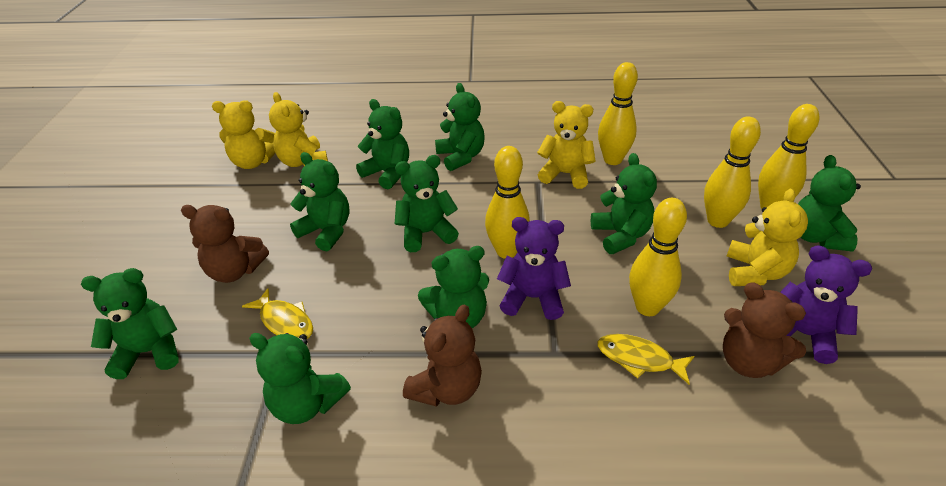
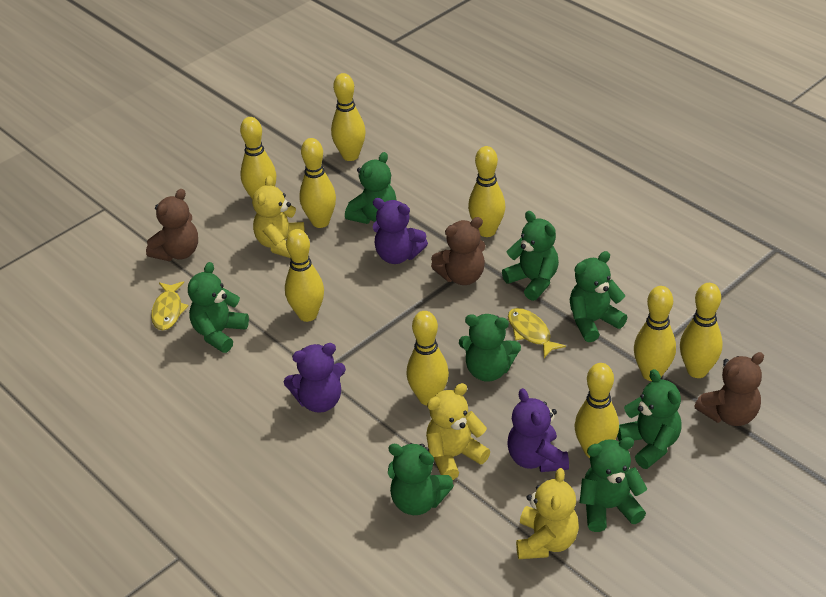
green teddy bear: [81,268,179,379] [249,333,351,424] [290,152,349,251] [356,99,409,189] [395,155,459,252] [418,246,489,328] [435,83,485,171] [591,153,657,254] [798,155,861,252] = 9 -> [188,262,249,353] [345,152,397,224] [388,443,454,515] [459,314,521,382] [502,211,559,301] [570,251,627,342] [580,437,647,532] [617,369,682,469] = 8
purple teddy bear: [497,217,571,320] [780,245,872,364] = 2 -> [284,343,346,413] [373,198,428,264] [507,388,569,472] = 3
yellow bowling pin: [485,146,530,259] [598,62,638,165] [629,198,687,316] [704,116,761,228] [758,104,819,209] = 5 -> [240,117,276,199] [285,229,324,322] [299,138,336,228] [331,73,366,161] [406,311,449,405] [468,146,505,237] [574,363,619,458] [634,286,676,381] [680,283,723,378] = 9
yellow teddy bear: [212,100,275,169] [269,92,328,167] [537,101,596,189] [726,189,808,286] = 4 -> [252,176,305,258] [426,383,490,480] [516,468,579,559] = 3

